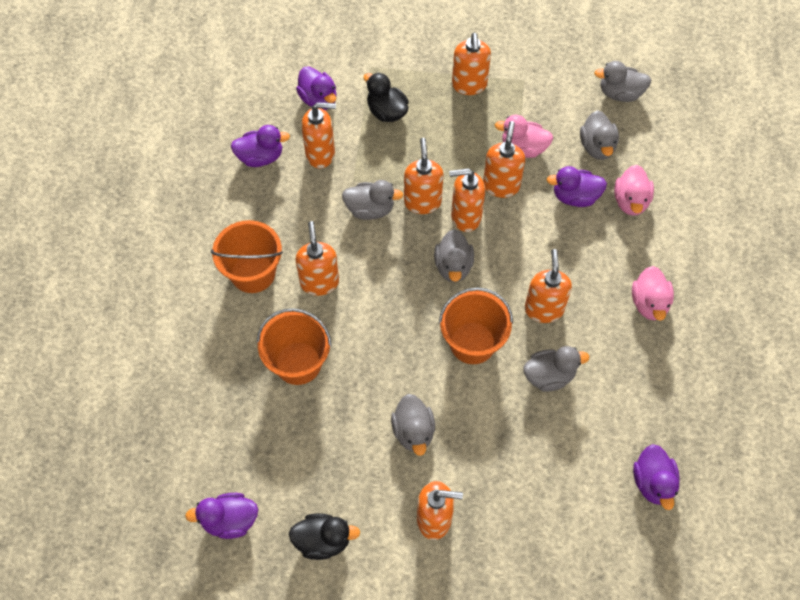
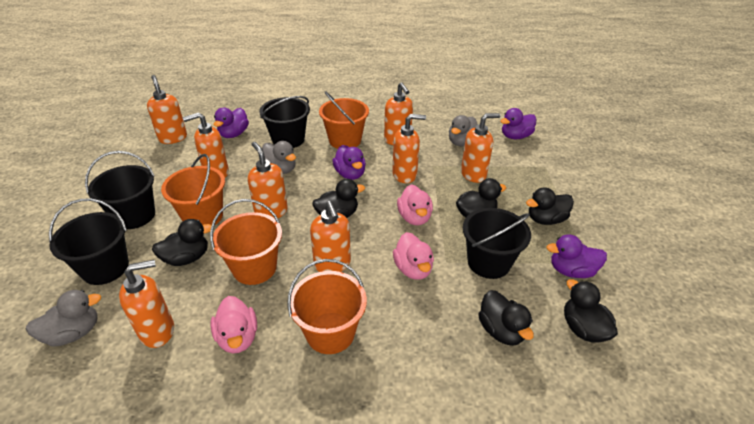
black bucket: none = 0 -> [49,199,129,285] [85,151,155,229] [259,96,310,148] [463,208,531,279] = 4
black duck: [289,513,360,560] [363,72,409,122] = 2 -> [152,219,212,266] [312,179,365,218] [456,178,506,217] [478,290,534,346] [526,187,574,225] [564,279,618,342] = 6
grey duck: [342,180,403,220] [391,394,435,456] [434,229,474,282] [523,346,589,392] [580,110,619,160] [594,61,651,102] = 6 -> [26,290,101,347] [262,141,296,174] [449,115,478,146] = 3
orange bucket: [211,220,283,293] [257,308,332,385] [439,287,513,364] = 3 -> [161,154,225,225] [210,199,282,285] [287,259,367,354] [319,91,369,149] = 4
purple duck: [185,493,258,539] [231,125,290,167] [296,66,337,110] [547,166,607,207] [633,444,680,510] = 5 -> [213,108,249,138] [332,145,366,180] [500,108,536,139] [546,234,607,278] = 4

